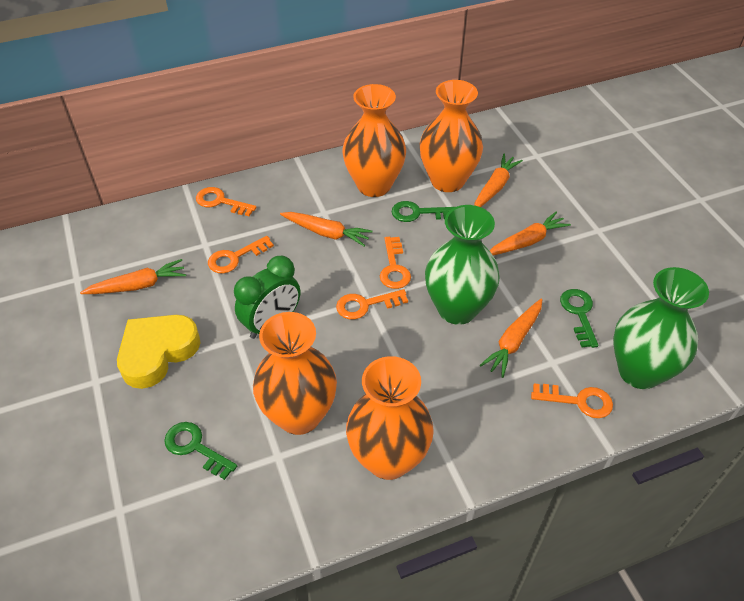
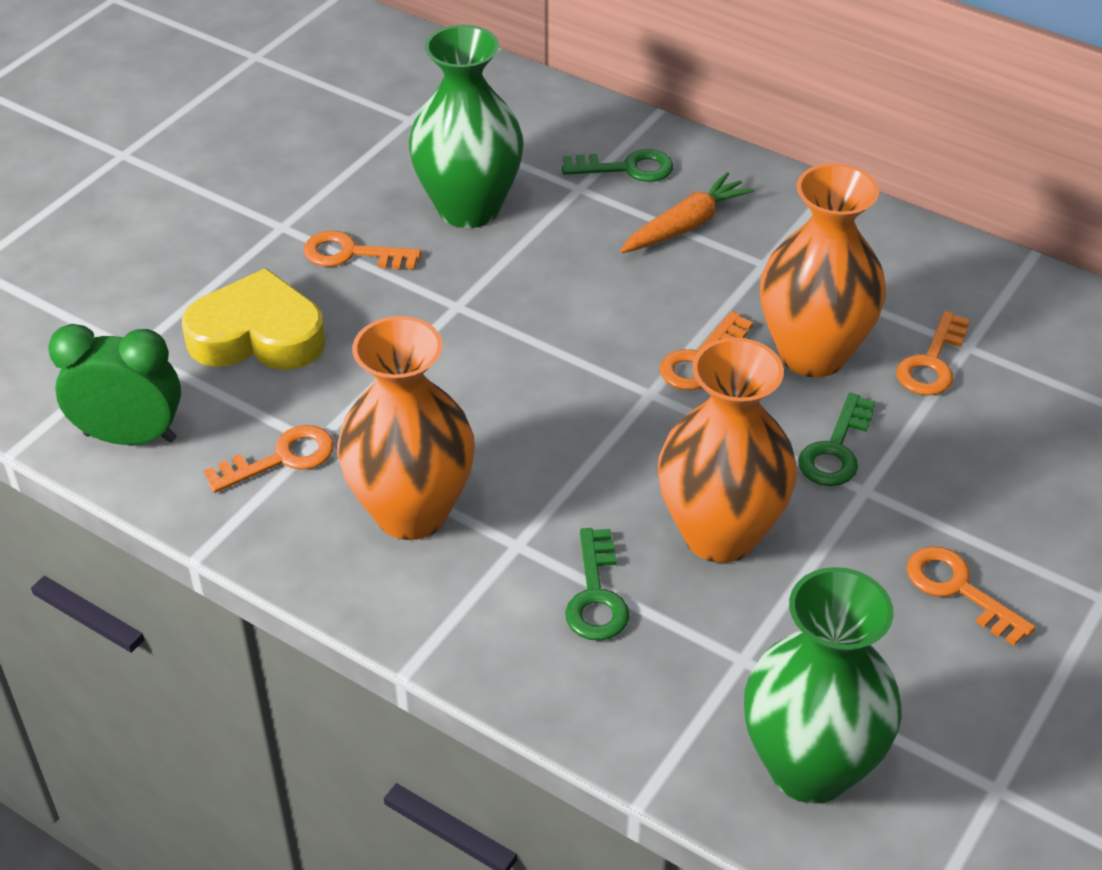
orange carrot: [80,259,186,294] [280,212,373,247] [474,154,523,207] [480,299,542,378] [490,212,571,255] = 5 -> [620,172,755,253] = 1
orange vase: [253,312,337,435] [342,84,406,197] [346,356,434,480] [419,80,483,192] = 4 -> [337,316,475,540] [658,338,797,563] [760,163,886,377] = 3

